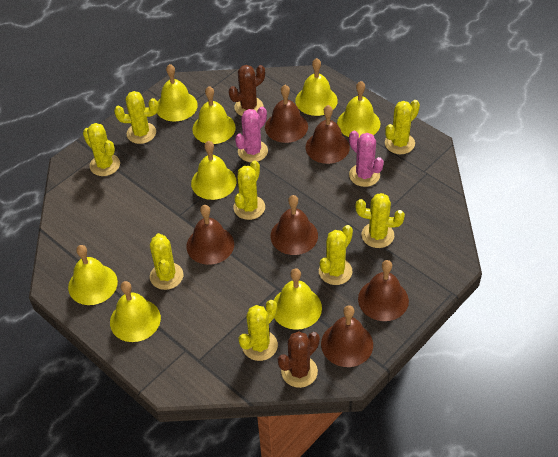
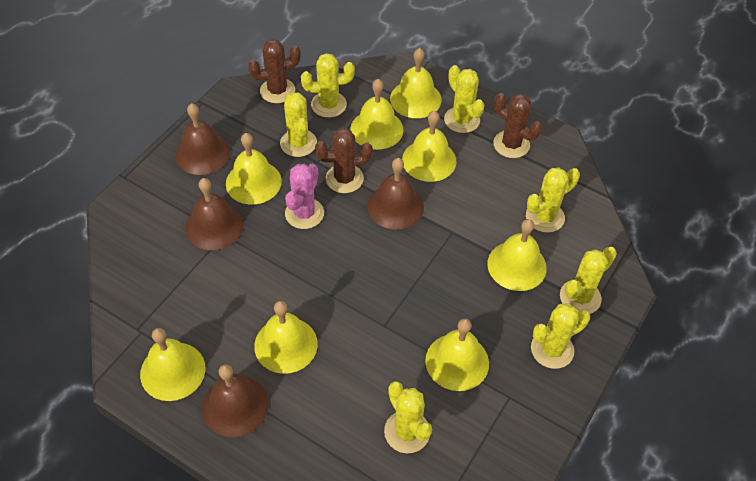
brown bell: [186,205,234,265] [265,85,308,143] [270,195,318,255] [305,105,350,164] [321,305,373,367] [358,260,409,321] = 6 -> [175,103,230,175] [185,178,244,250] [202,364,269,437] [367,158,424,229] = 4
brown cactus: [229,65,265,116] [278,331,320,388] = 2 -> [248,39,301,103] [315,128,373,193] [493,93,542,158] = 3
pink cactus: [235,107,268,162] [349,131,384,187] = 2 -> [285,164,324,229] = 1
yellow cactus: [83,123,120,176] [114,91,158,144] [150,233,183,290] [233,160,265,220] [238,300,278,361] [319,225,353,285] [355,193,405,248] [385,100,420,154] = 8 -> [280,92,317,157] [301,53,355,118] [384,381,432,453] [444,65,484,133] [526,167,580,233] [531,304,590,369] [560,247,617,314] = 7

